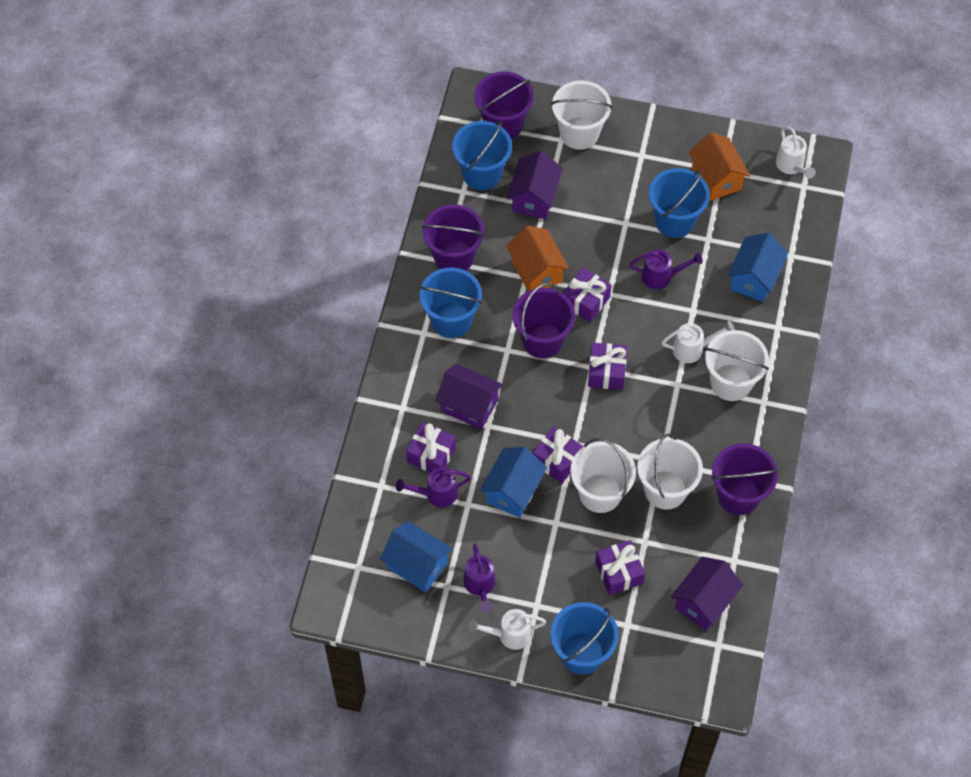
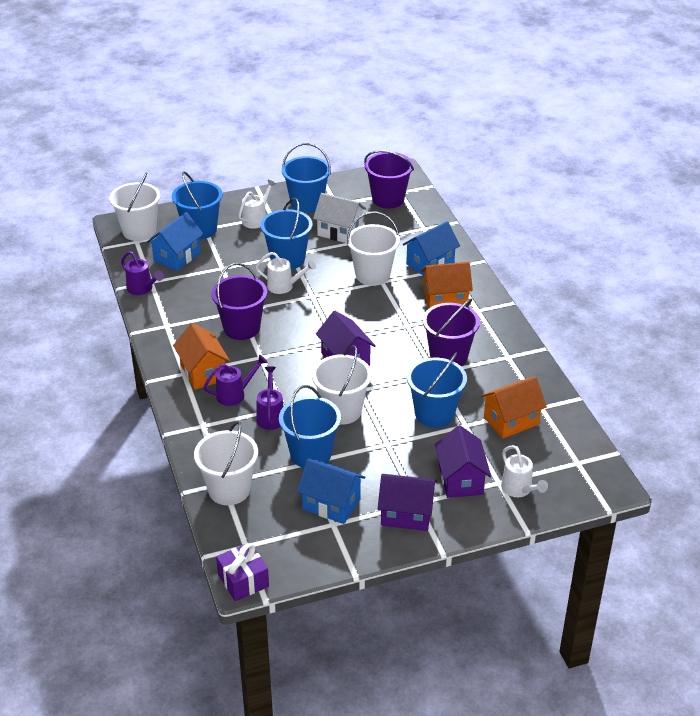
blue bucket: [419,268,482,338] [452,121,512,190] [550,602,619,675] [649,168,710,238] = 4 -> [172,171,223,239] [260,198,313,269] [279,385,341,468] [282,143,331,213] [407,353,467,428] = 5
orange house: [506,226,569,291] [689,132,750,201] = 2 -> [173,323,230,390] [421,262,473,308] [481,377,547,439] = 3
purple bucket: [422,204,485,271] [474,72,534,139] [512,283,575,358] [711,443,779,515] = 4 -> [211,263,267,340] [364,150,414,209] [423,298,480,366] = 3
purple gift: [406,422,456,472] [532,427,583,483] [563,268,612,322] [588,343,627,390] [595,540,645,595] = 5 -> [216,542,269,601] = 1
white house: none = 0 -> [313,193,366,243] = 1

